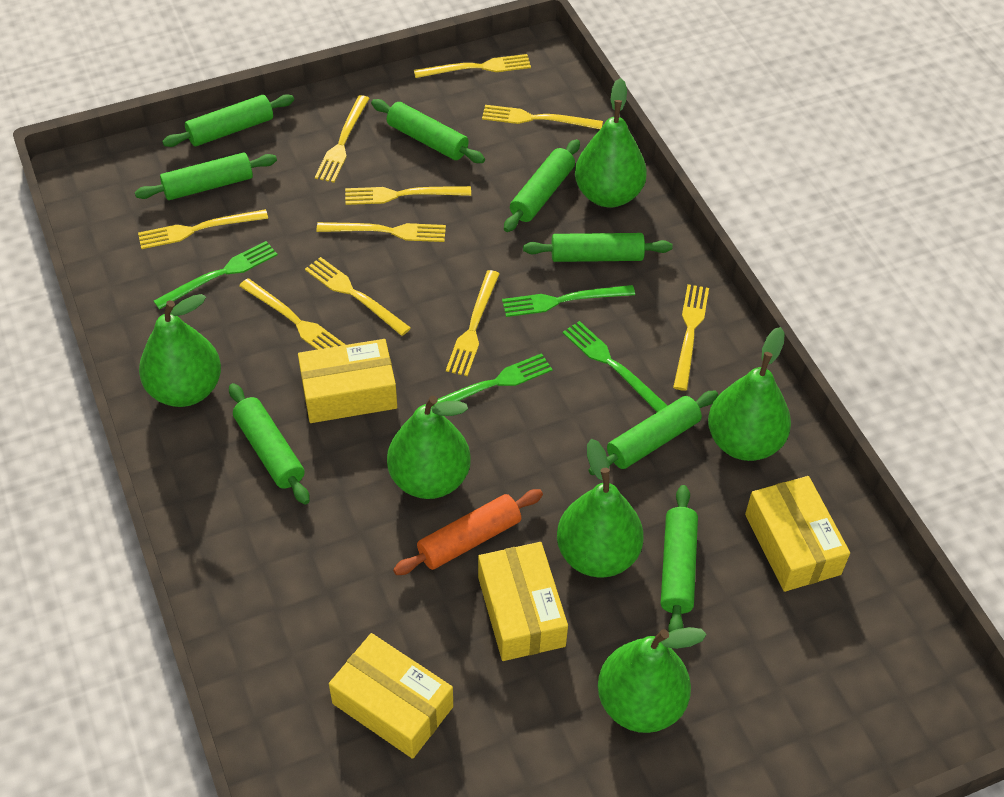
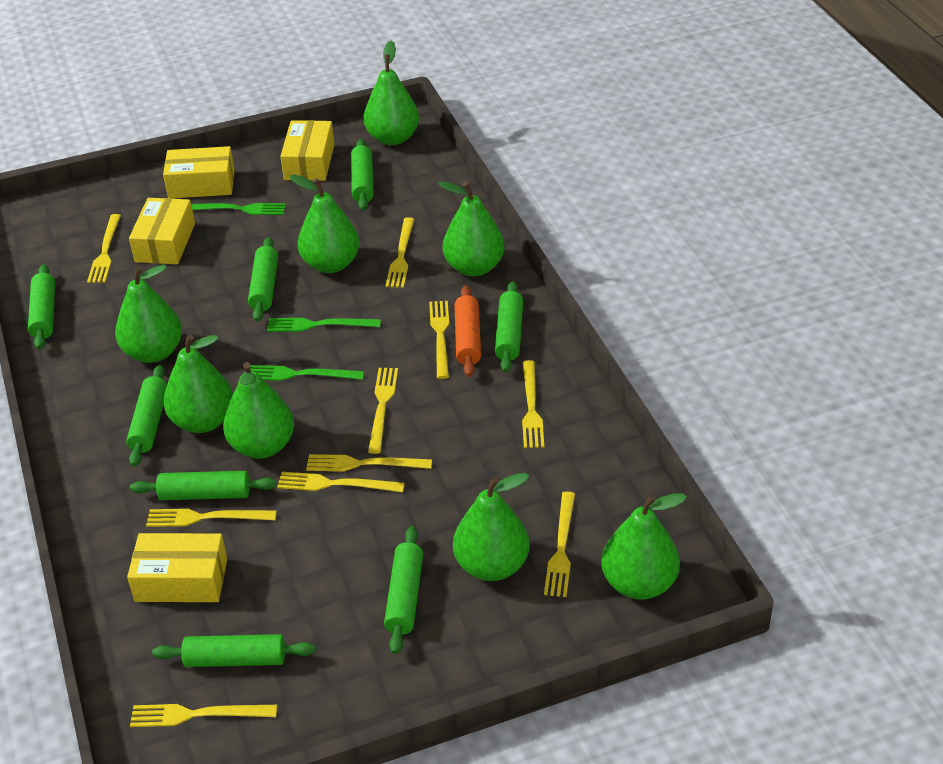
green fork: [153,241,277,309] [424,353,552,406] [502,285,635,317] [563,321,668,412] = 4 -> [191,203,286,215] [250,365,364,381] [267,318,381,332] = 3
green pear: [139,294,221,407] [387,396,471,499] [557,439,644,577] [575,78,647,207] [598,627,707,733] [708,327,791,461] = 6 -> [115,265,182,363] [164,334,233,433] [223,362,294,459] [290,174,360,273] [364,41,419,145] [438,181,505,277] [453,473,530,581] [601,493,687,600] = 8

